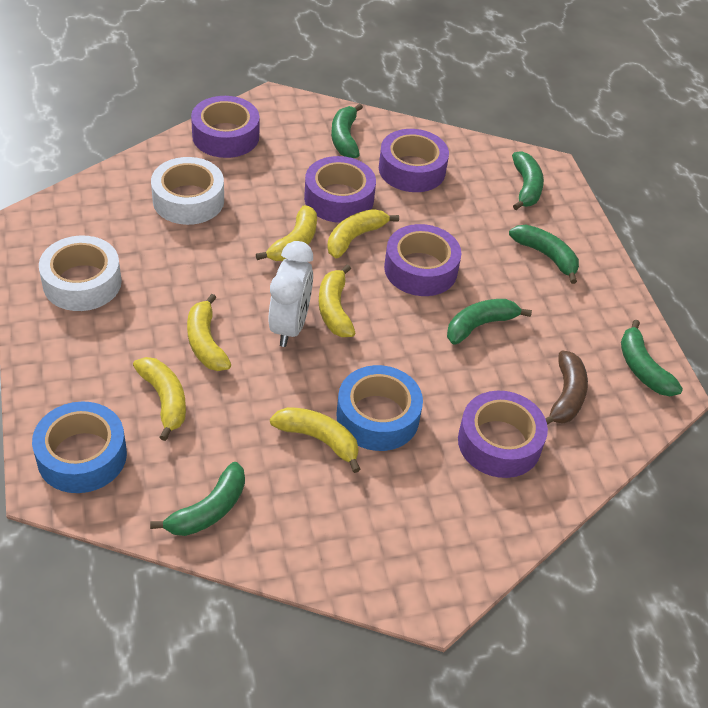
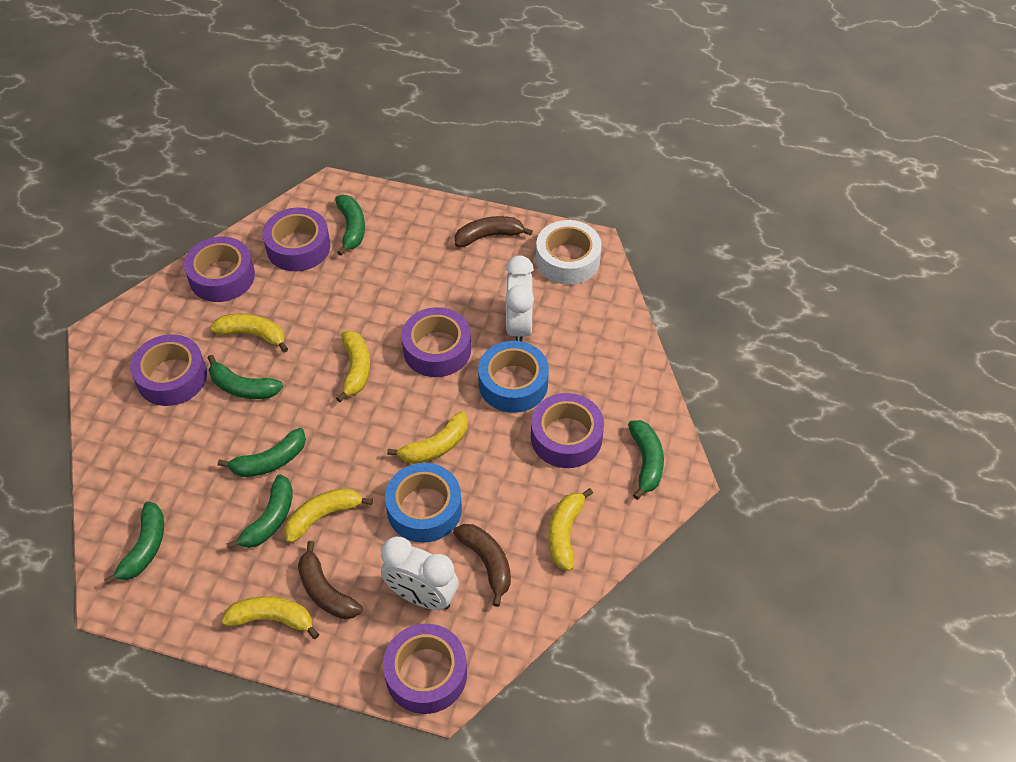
brown banana: [545,350,588,425] = 1 -> [298,541,363,619] [453,524,511,607] [455,216,533,247] = 3
purple tape: [191,96,259,158] [304,156,376,223] [379,129,449,192] [384,224,461,296] [458,391,548,478] = 5 -> [130,334,207,406] [184,237,255,302] [263,208,330,271] [383,624,467,714] [401,307,471,377] [531,393,604,468] = 6
white clock: [269,241,313,347] = 1 -> [381,537,459,610] [505,256,534,342] = 2
white tape: [39,236,122,311] [151,157,224,225] = 2 -> [536,220,602,285] = 1

